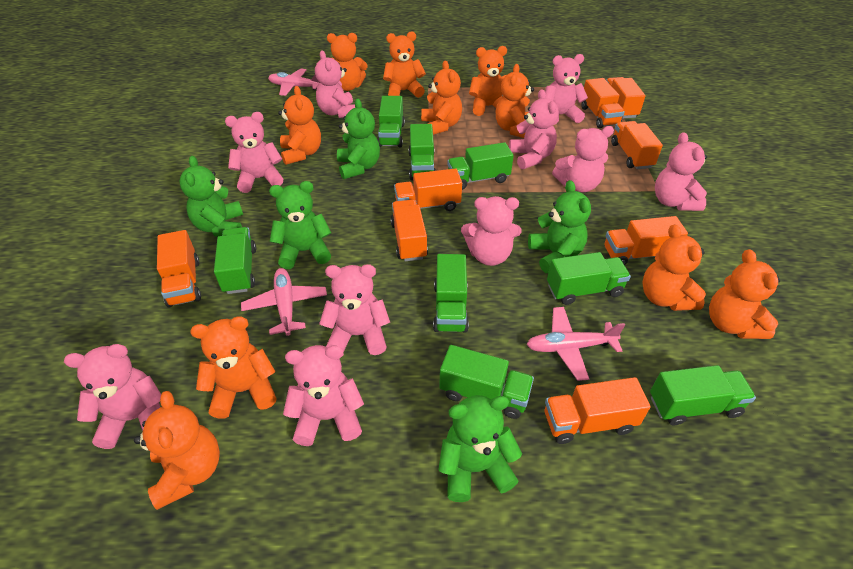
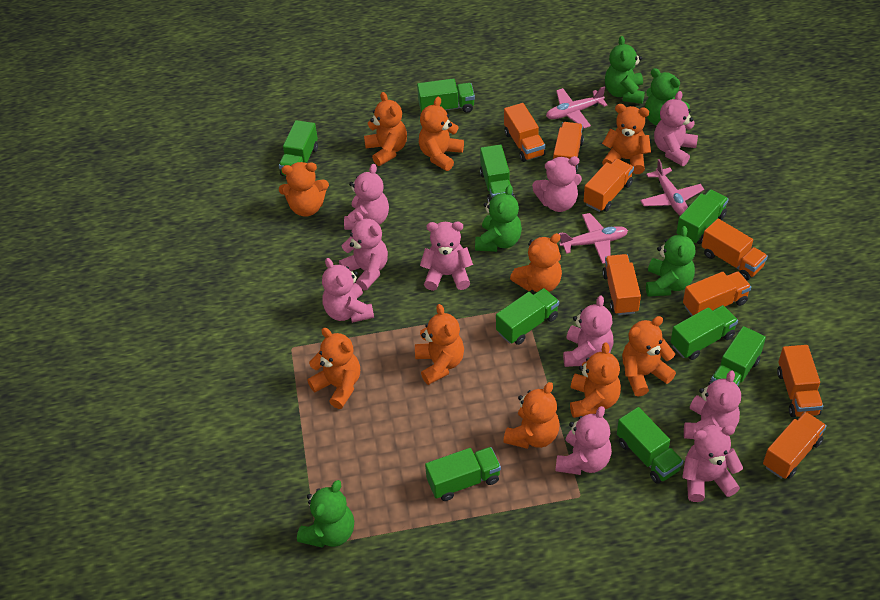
green truck: [214,227,256,294] [377,96,405,147] [409,124,436,180] [433,254,469,333] [439,345,534,419] [447,142,514,190] [547,252,631,305] [650,365,756,425] = 8 -> [279,120,318,176] [417,79,475,113] [425,447,501,501] [480,145,514,202] [496,288,559,345] [617,407,683,484] [670,305,738,360] [676,189,729,244] [709,326,766,389] = 9

